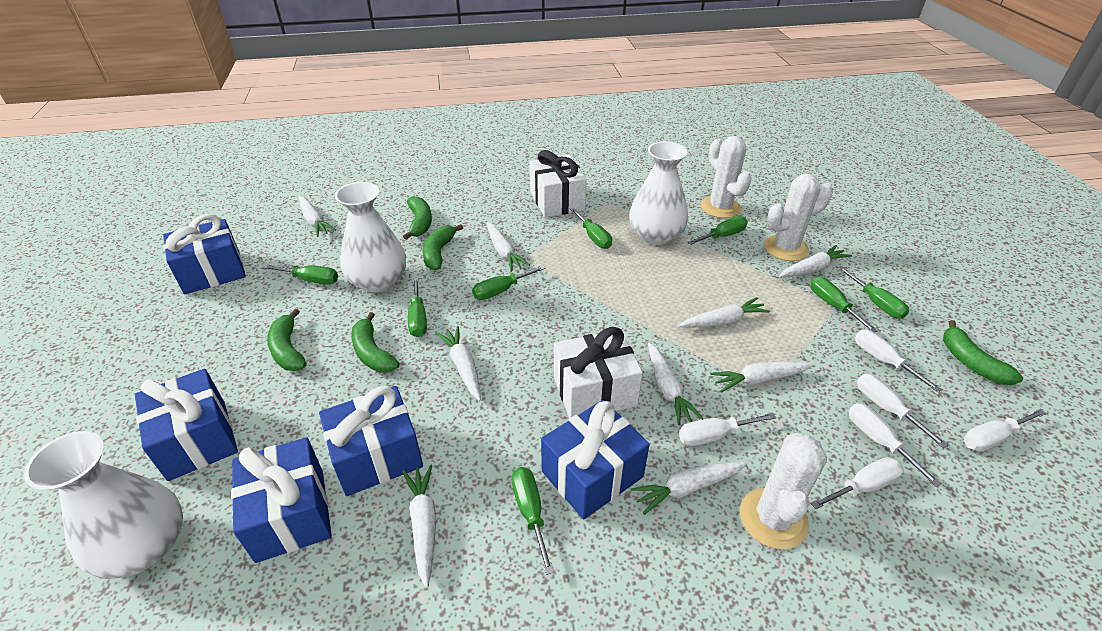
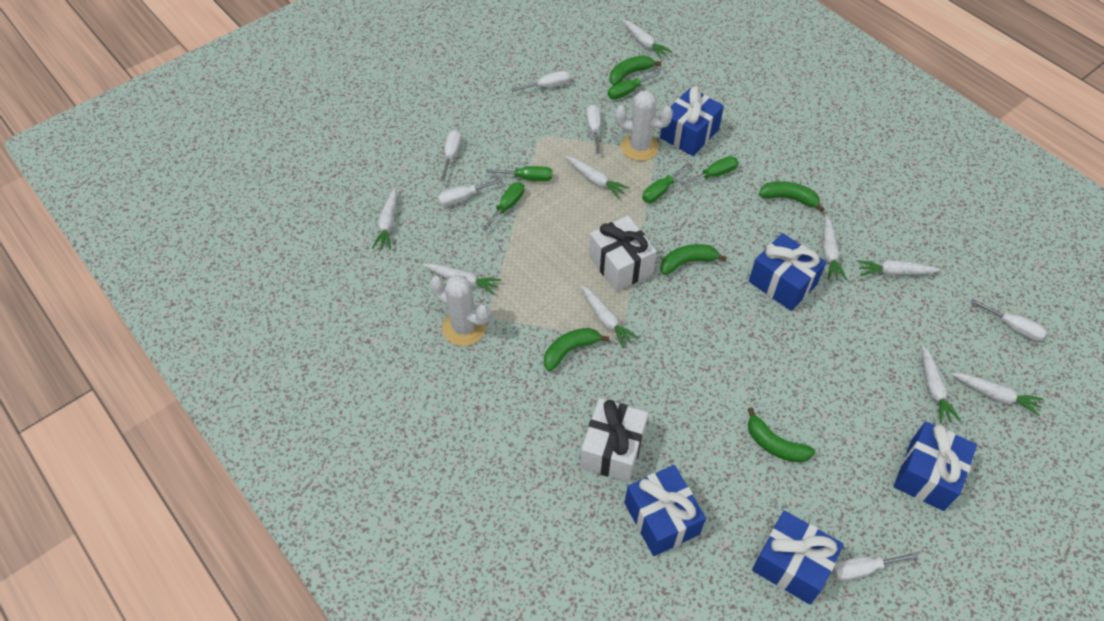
green screwdriver: [262,265,338,285] [408,278,427,337] [472,265,546,300] [511,467,554,575] [570,207,612,249] [688,216,748,245] [810,277,878,333] [838,267,909,319] = 8 -> [482,182,524,231] [486,166,553,182] [608,71,661,100] [642,163,691,203] [680,156,738,186] = 5
white cactus: [700,136,752,218] [740,433,827,549] [764,174,833,261] = 3 -> [430,275,490,346] [615,90,673,161] = 2
white vase: [24,431,183,579] [335,182,406,292] [629,141,688,245] = 3 -> none = 0

